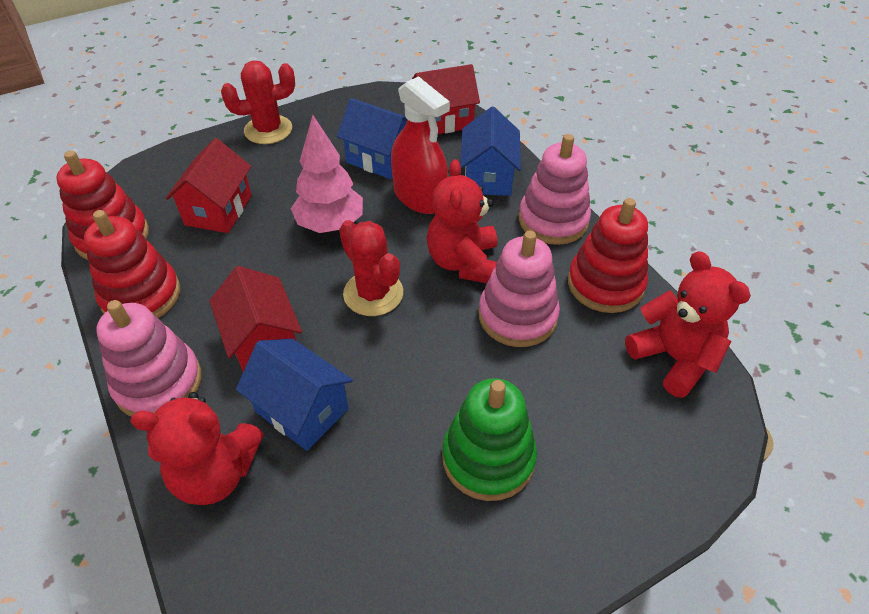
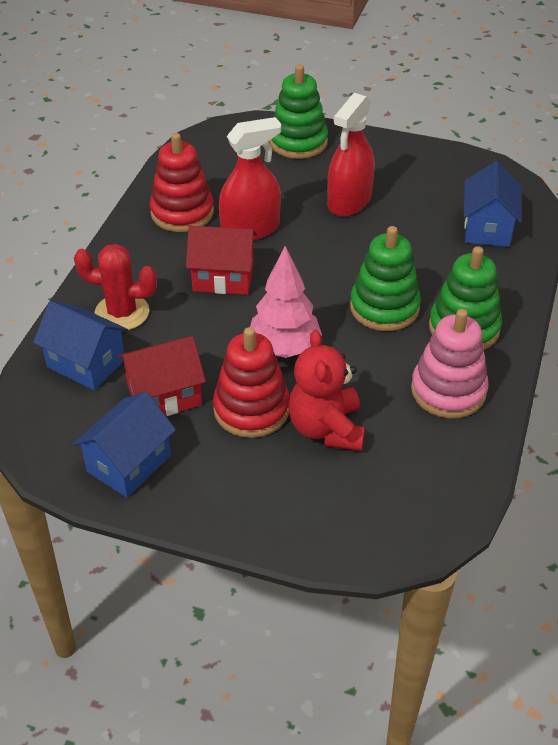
green stacking toy: [442,378,537,501] = 1 -> [269,64,328,159] [350,226,421,331] [429,246,502,350] = 3
pink stacking toy: [96,300,201,417] [478,231,560,347] [519,134,591,245] = 3 -> [411,309,489,418] = 1
red cactus: [221,60,295,144] [339,220,403,316] = 2 -> [74,244,157,330] = 1
red house: [166,138,252,233] [209,266,302,372] [411,64,480,134] = 3 -> [118,336,206,416] [186,226,257,295] = 2
red spray bottle: [391,76,450,214] = 1 -> [219,117,281,241] [327,93,375,216] = 2
red stacking toy: [56,151,149,260] [84,210,180,318] [568,198,648,313] = 3 -> [150,133,214,232] [213,327,290,438] = 2
red teddy bear: [130,392,264,505] [427,159,497,283] [625,251,751,398] = 3 -> [288,330,365,451] = 1

